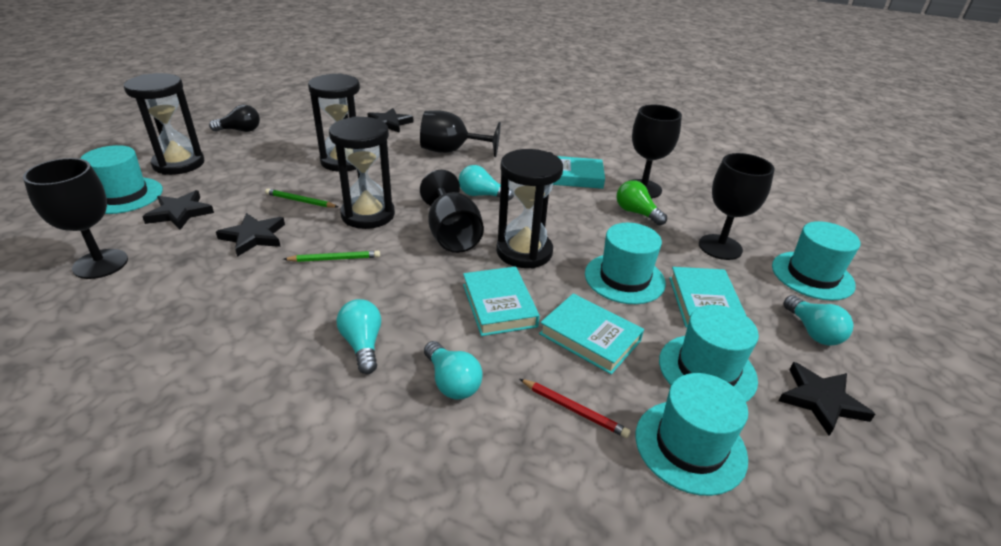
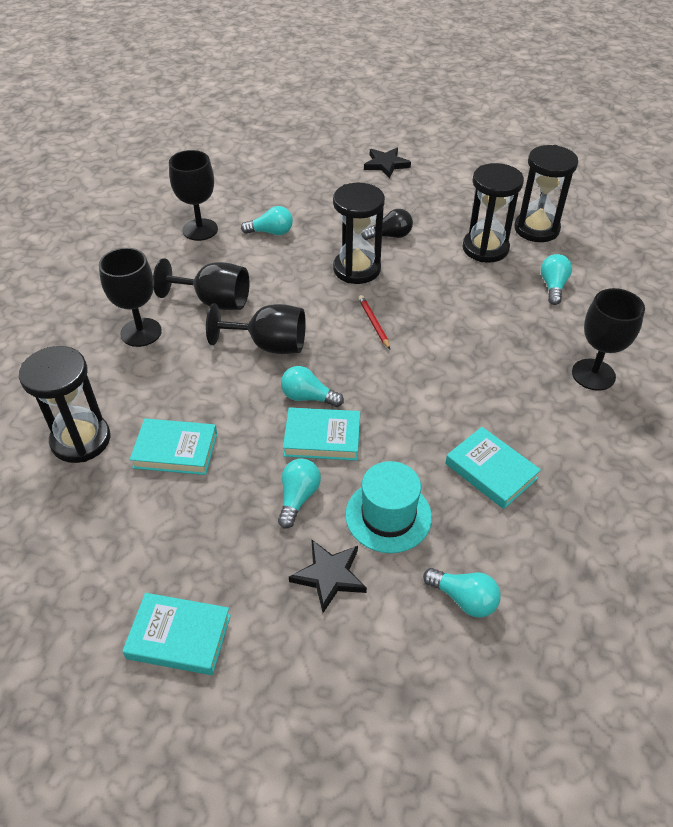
black star: [142,190,214,230] [216,213,285,257] [367,108,414,133] [779,362,875,436] = 4 -> [289,539,367,613] [364,148,411,178] = 2
green light bulb: [616,180,667,226] = 1 -> none = 0
green pencil: [265,189,338,208] [283,251,380,262] = 2 -> none = 0
turquoise hat: [80,145,163,214] [585,223,666,304] [635,373,748,496] [659,305,759,402] [772,221,860,301] = 5 -> [345,461,432,553] = 1
turquoise light bulb: [337,299,381,374] [424,341,482,400] [459,165,514,201] [784,295,853,346] = 4 -> [241,206,293,235] [278,458,321,528] [281,366,344,407] [423,568,501,617] [541,254,572,305] = 5

